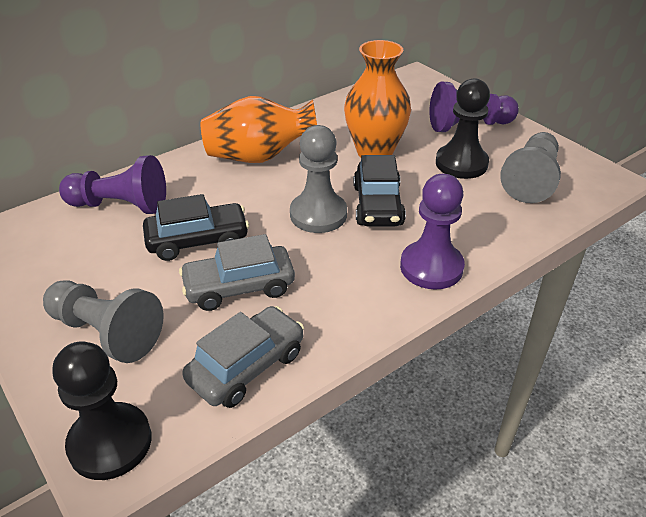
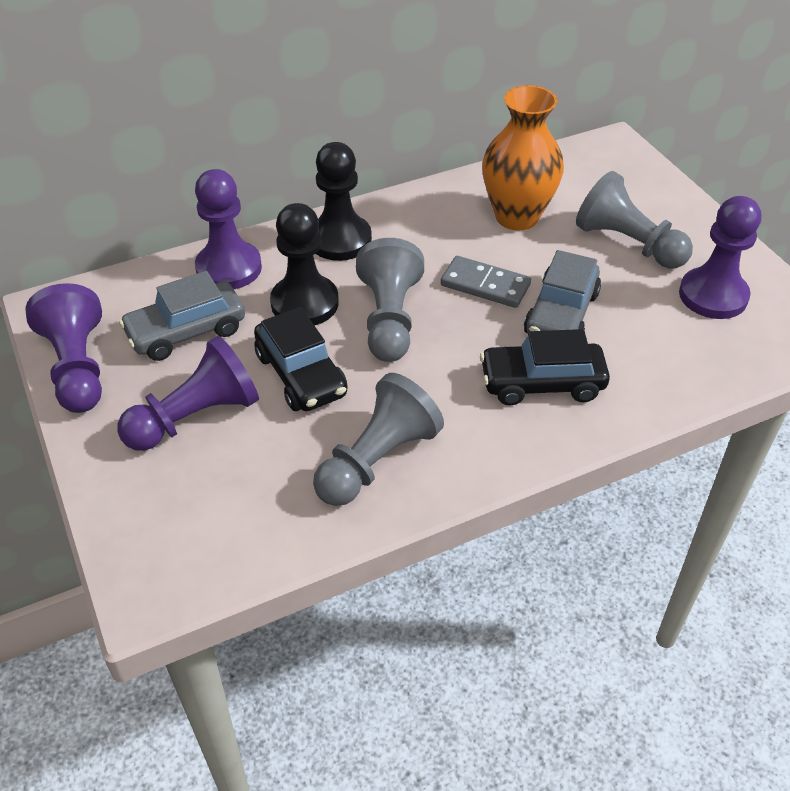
grey domino: none = 0 -> [441,256,531,308] = 1
orange vase: [201,96,317,163] [344,40,411,158] = 2 -> [482,85,564,231] = 1
purple pawn: [59,155,166,214] [400,174,465,290] [429,82,519,132] = 3 -> [25,283,102,413] [118,336,259,451] [195,169,262,289] [679,196,761,319] = 4

